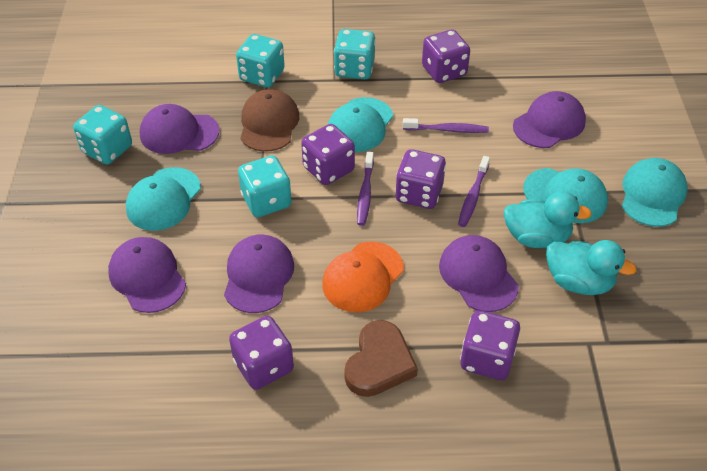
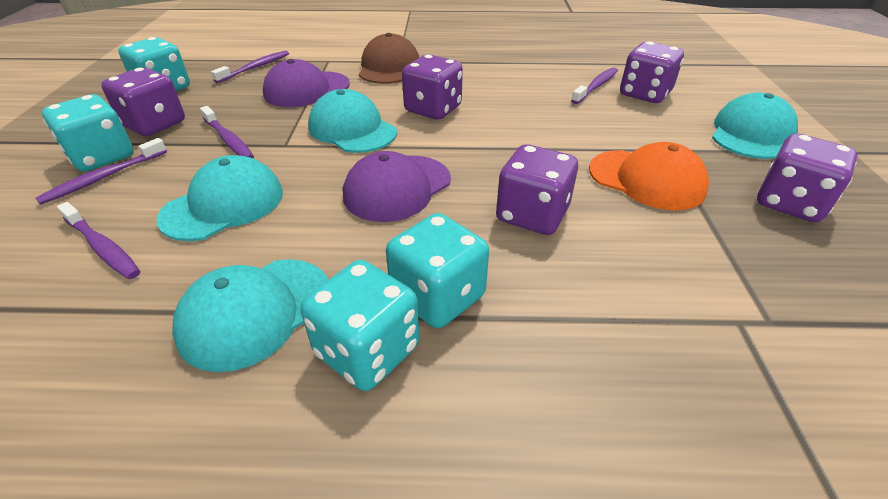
brown heart: [344,320,418,397] = 1 -> none = 0
purple cap: [108,237,186,313] [140,104,219,154] [224,235,294,313] [439,235,519,312] [513,91,586,148] = 5 -> [263,59,350,107] [343,151,451,222] = 2
purple toothbrush: [357,152,374,226] [403,118,489,133] [458,156,490,227] = 3 -> [36,138,167,204] [57,202,140,279] [200,106,254,159] [211,51,289,83] [571,67,618,104] = 5
turquoise duck: [503,191,592,248] [546,240,637,295] = 2 -> none = 0

